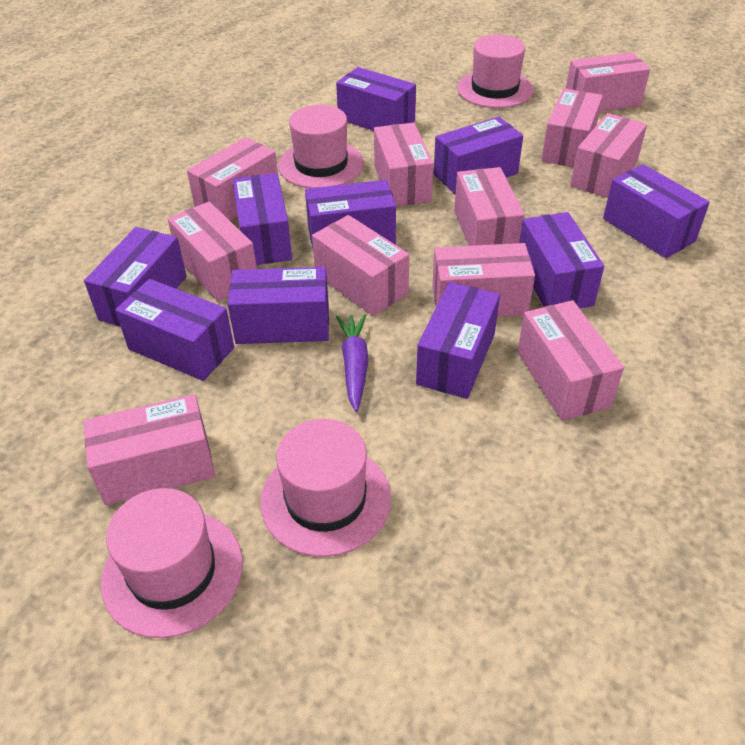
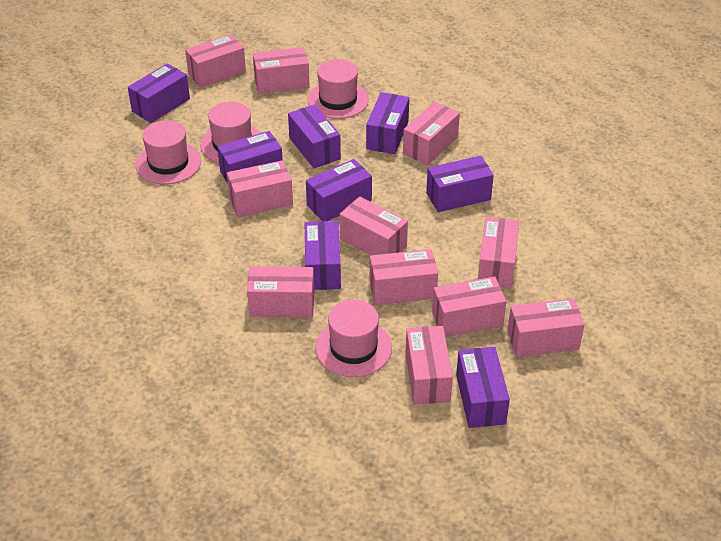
purple box: [84,227,187,327] [115,279,234,381] [228,267,329,344] [233,173,292,265] [305,180,396,248] [336,67,416,131] [416,282,500,399] [434,117,523,194] [519,212,604,308] [603,164,710,258] = 10 -> [128,63,190,123] [217,131,283,183] [288,104,341,168] [305,221,341,290] [306,159,372,221] [366,92,409,154] [426,156,494,212] [456,347,510,428] = 8
purple carrot: [336,314,369,412] = 1 -> none = 0

